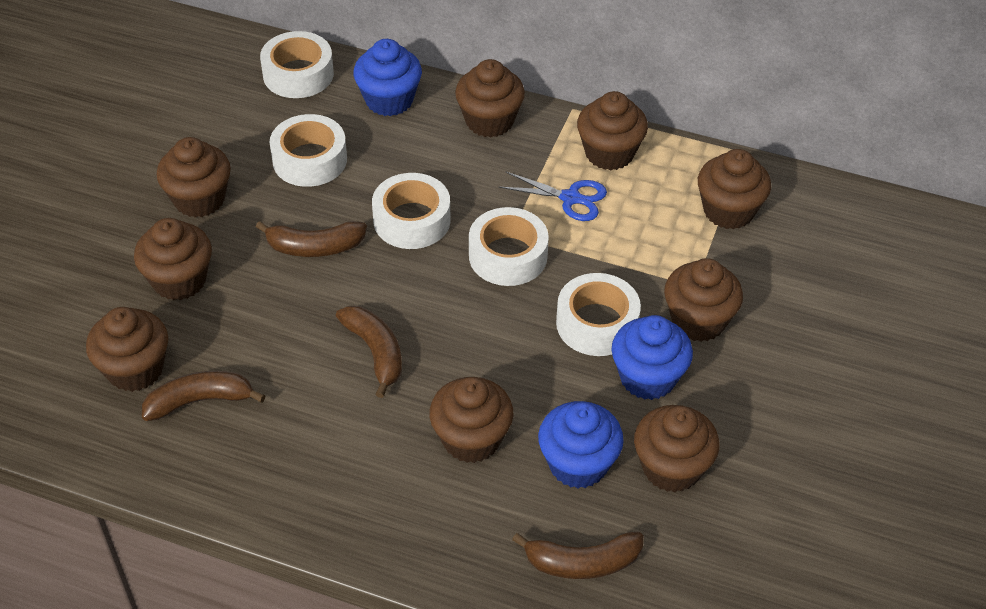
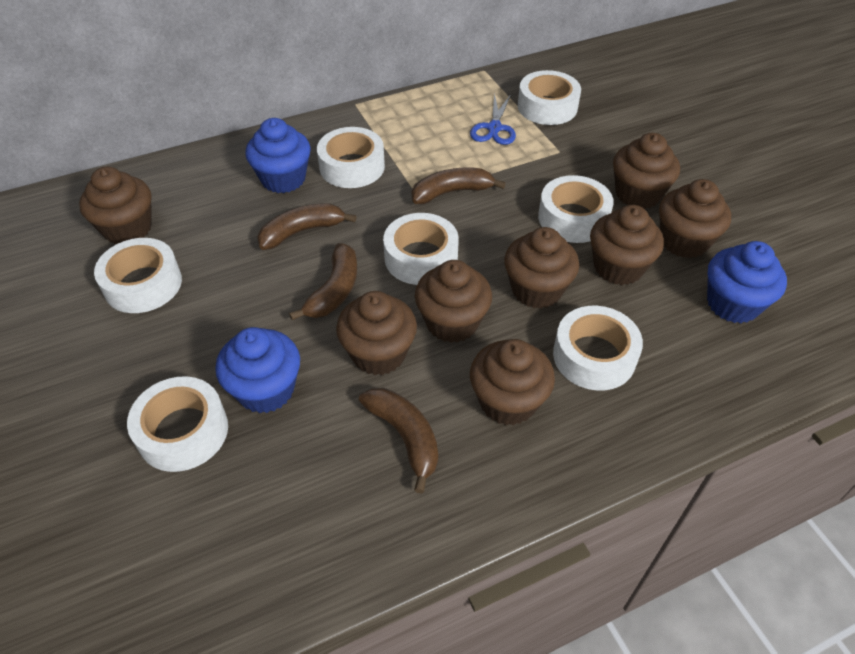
brown cupcake: [86,307,168,392] [134,218,212,300] [157,137,231,218] [429,377,514,463] [455,59,525,137] [577,91,648,170] [634,405,720,492] [664,258,743,342] [698,149,771,229] = 9 -> [79,167,152,244] [336,291,417,375] [415,260,492,343] [470,339,555,426] [504,227,579,309] [590,205,664,285] [613,133,680,209] [659,179,731,258] = 8
white tape: [260,31,334,98] [269,114,347,187] [372,173,451,249] [469,207,549,286] [556,273,641,356] = 5 -> [94,238,182,313] [127,376,228,472] [317,127,385,188] [383,213,459,285] [518,70,581,125] [538,175,614,243] [553,306,643,390] = 7

